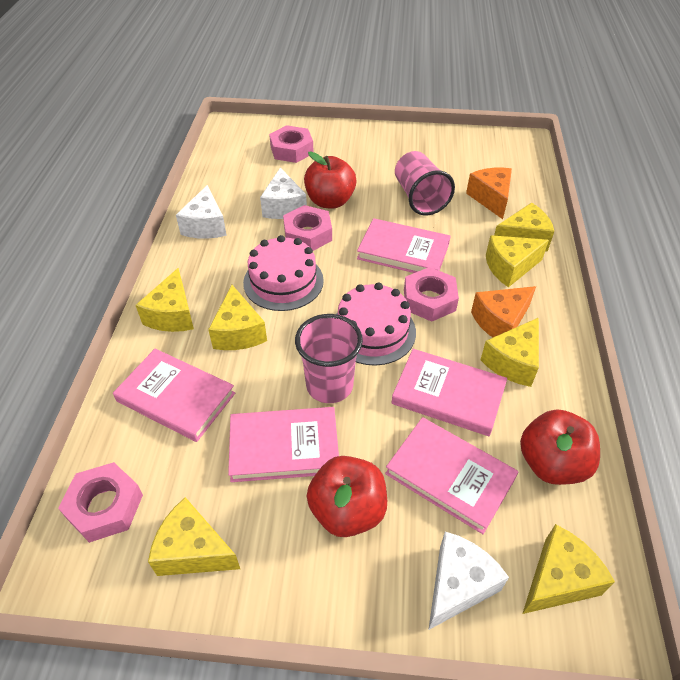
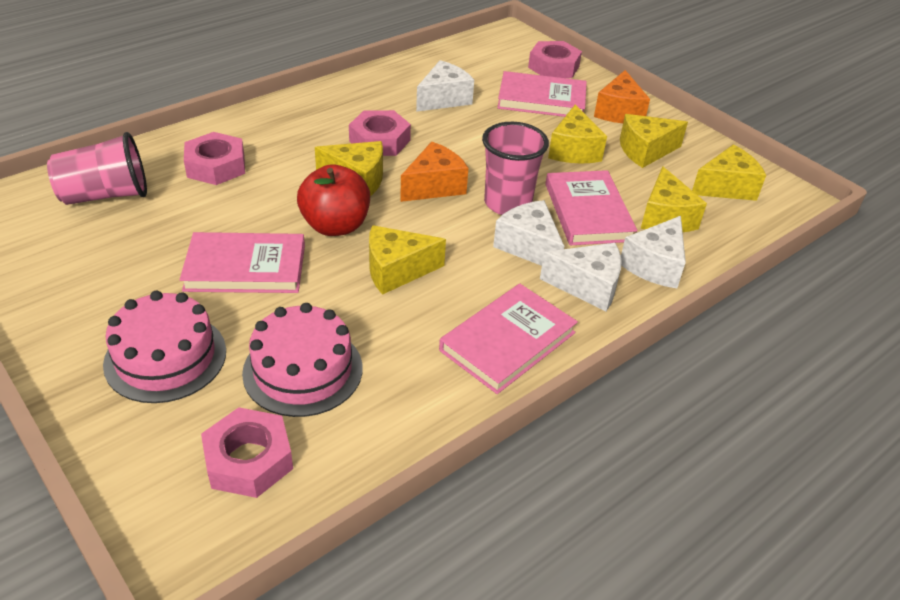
pink book: [113,349,235,442] [228,407,339,482] [357,218,451,273] [385,417,519,534] [391,349,507,436] = 5 -> [180,232,305,293] [439,284,578,394] [497,71,587,117] [545,170,637,245] = 4
red apple: [304,152,356,208] [307,456,387,537] [520,410,600,485] = 3 -> [297,164,370,236] = 1
white cheese: [176,185,227,239] [260,168,307,219] [428,532,509,630] = 3 -> [416,60,474,112] [493,200,564,266] [540,243,622,311] [621,216,686,288] = 4
yellow cheese: [136,268,194,332] [148,497,240,576] [208,285,267,350] [480,317,539,387] [486,235,549,287] [494,203,554,252] [522,524,615,614] = 7 -> [315,141,383,196] [369,225,446,295] [548,105,607,163] [620,114,688,168] [641,166,707,232] [692,145,766,201] = 6

